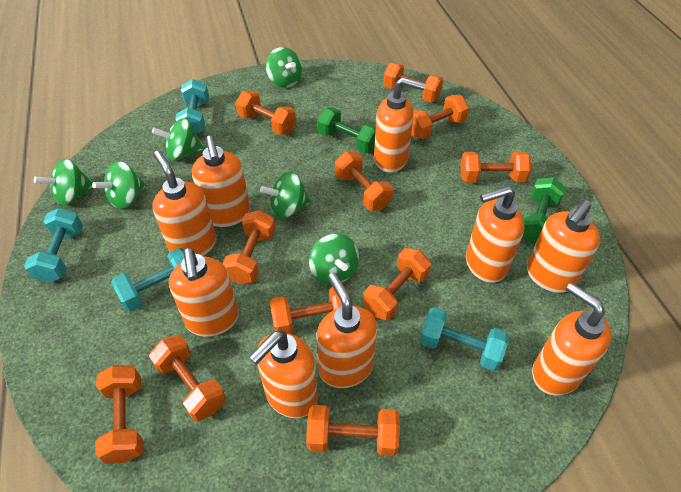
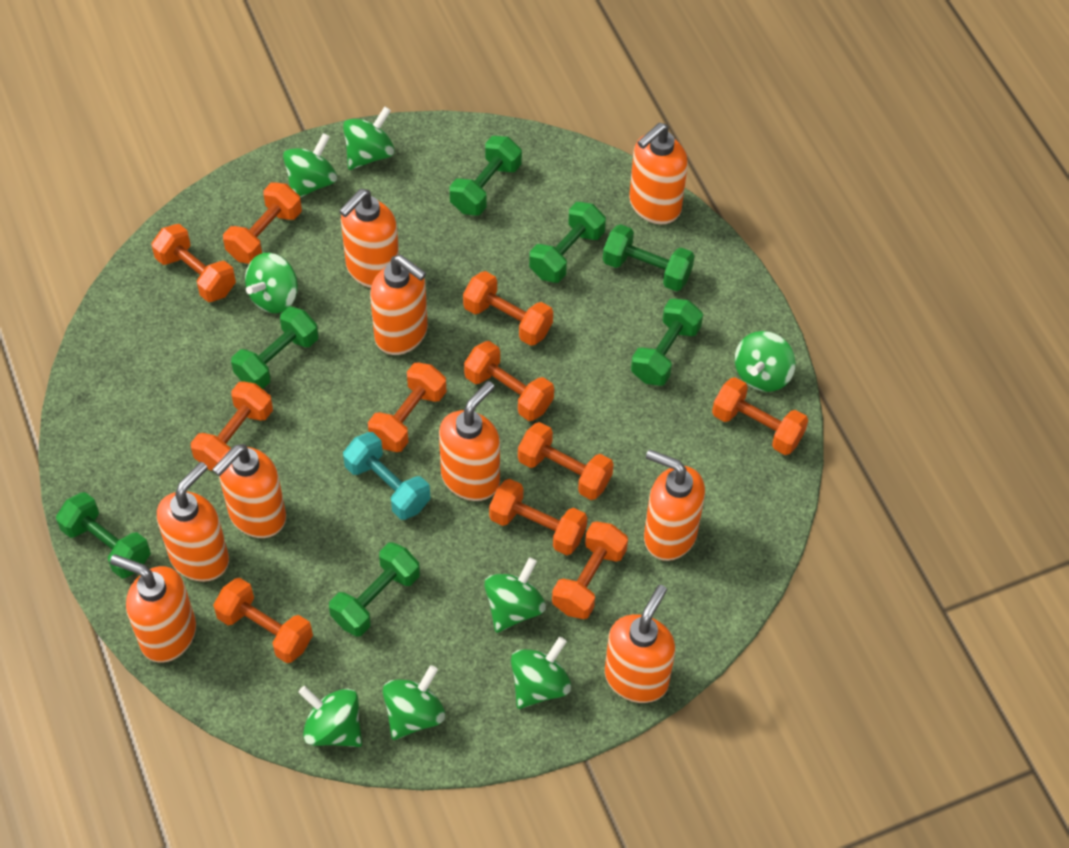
green dumbbell: [317,107,376,153] [523,177,566,243] = 2 -> [56,492,151,578] [231,307,318,389] [329,542,420,636] [449,136,522,216] [529,202,606,283] [603,224,695,291] [631,298,703,386] = 7
green spinning top: [34,159,93,206] [92,161,147,209] [152,118,205,160] [260,172,311,219] [266,47,302,88] [309,234,359,285] = 6 -> [245,253,298,313] [283,133,337,198] [299,686,362,747] [343,106,395,170] [383,665,445,740] [484,557,546,633] [511,637,571,709] [735,331,795,392] = 8
turquoise dumbbell: [24,208,83,283] [111,248,184,312] [175,79,209,134] [419,307,509,371] = 4 -> [343,432,431,520] = 1

